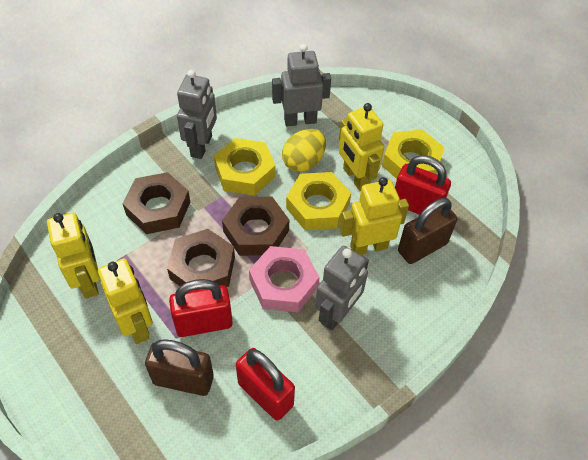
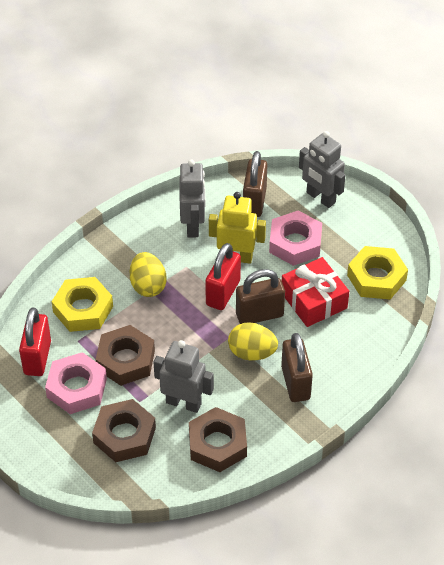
brown padlock: [145,339,214,396] [398,198,457,264] = 2 -> [236,269,285,324] [243,151,267,217] [281,333,313,402] = 3
pink nut: [249,246,319,312] = 1 -> [45,352,107,414] [269,210,322,266] = 2
red gift: none = 0 -> [282,257,349,327] = 1
red padlock: [169,279,233,337] [236,348,295,421] [395,155,451,215] = 3 -> [19,308,51,376] [205,243,241,310] = 2
yellow egg: [282,129,326,172] = 1 -> [130,252,166,297] [228,322,278,361] = 2
yellow nut: [214,138,276,196] [286,172,351,230] [382,129,445,179] = 3 -> [52,277,113,332] [347,246,408,300] = 2
yellow robot: [47,213,100,299] [98,258,153,344] [339,103,384,191] [340,177,409,255] = 4 -> [209,192,266,264] = 1

